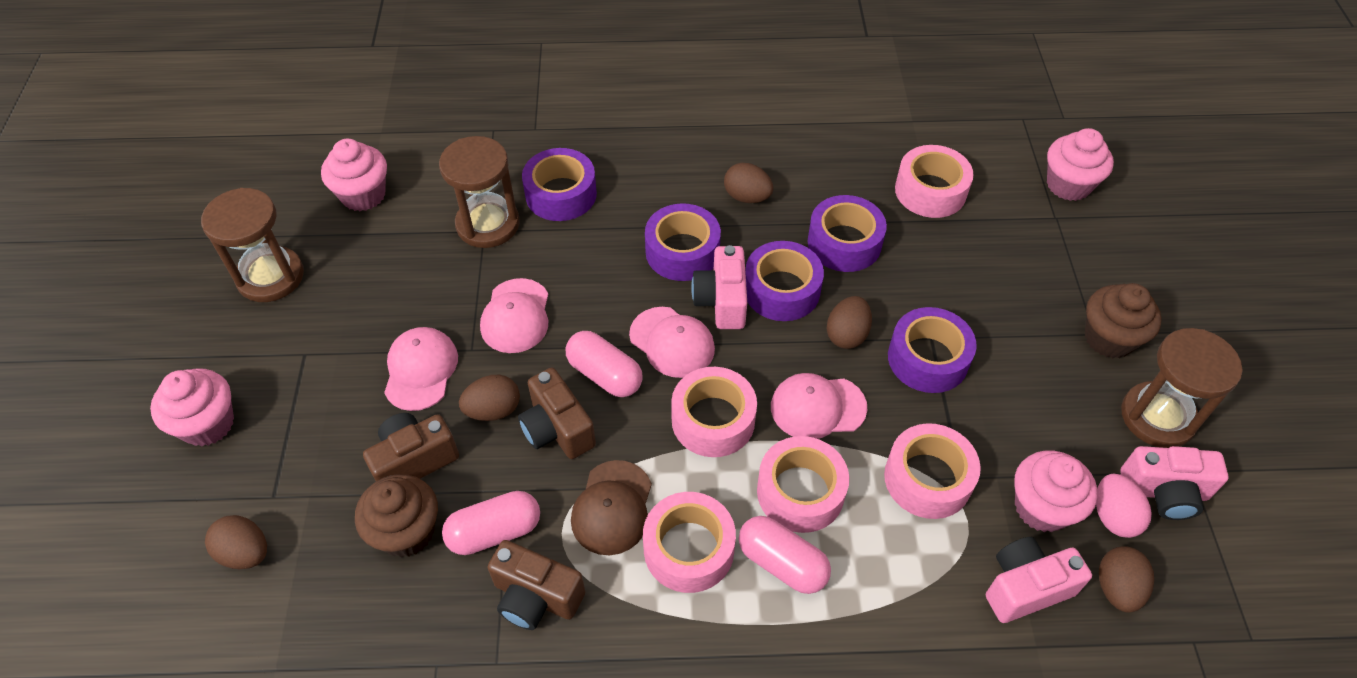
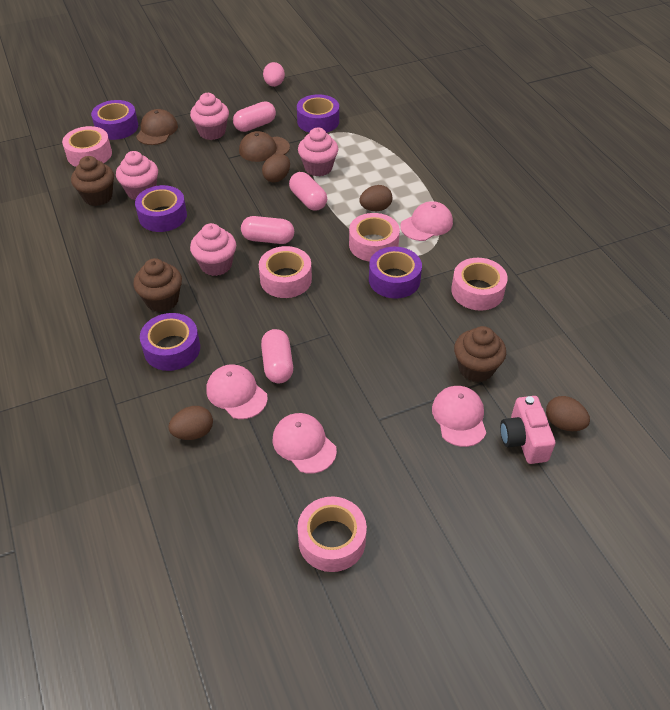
brown camera: [363,413,459,481] [487,540,585,630] [518,368,596,459] = 3 -> none = 0
brown cap: [571,460,652,555] = 1 -> [136,109,178,145] [239,131,290,162] = 2
brown cupcake: [355,474,438,557] [1085,283,1162,358] = 2 -> [71,156,114,206] [133,258,182,312] [454,326,506,382] = 3
brown egg: [205,515,267,569] [459,375,520,421] [724,163,773,203] [827,296,872,349] [1099,546,1154,613] = 5 -> [168,406,213,440] [262,154,290,183] [359,185,392,211] [546,396,590,431] = 4
brown hourglass: [201,188,304,302] [439,136,520,248] [1121,328,1243,448] = 3 -> none = 0
pink camera: [691,245,747,329] [986,537,1092,623] [1120,446,1228,520] = 3 -> [500,396,556,464] = 1
pink capsule: [442,491,540,555] [566,331,643,397] [739,516,831,594] = 3 -> [233,101,276,132] [241,216,294,244] [261,329,293,383] [289,172,327,211] = 4

